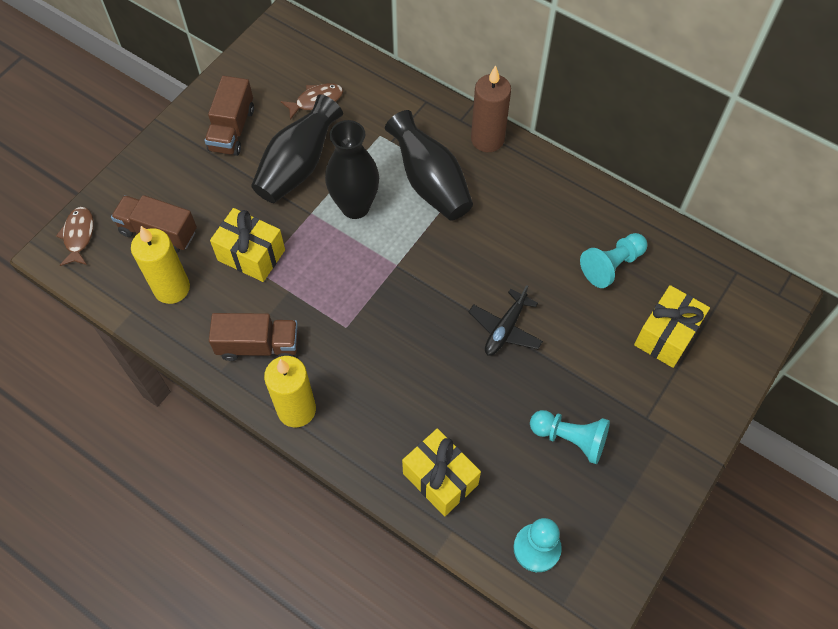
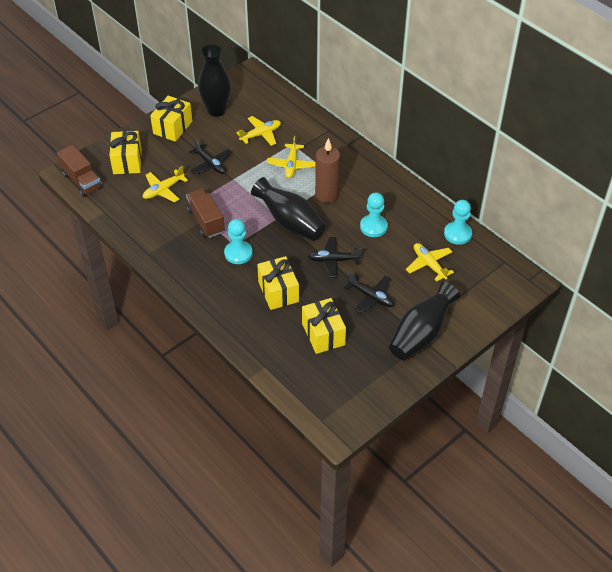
black plane: [469,285,543,356] = 1 -> [189,139,232,174] [308,237,362,278] [344,272,394,313] = 3
brown fish: [56,207,94,266] [281,83,343,120] = 2 -> none = 0
brown truck: [111,195,197,253] [204,76,254,156] [209,313,298,361] = 3 -> [57,145,102,197] [186,189,225,238] = 2
yellow candle: [131,226,190,304] [264,356,316,427] = 2 -> none = 0
yellow gift: [210,208,285,282] [402,428,481,516] [634,285,710,368] = 3 -> [109,131,142,174] [150,96,192,142] [257,256,299,310] [302,298,346,354] = 4
yellow plane: none = 0 -> [143,166,188,202] [236,116,281,146] [267,136,316,178] [406,243,454,281] = 4

